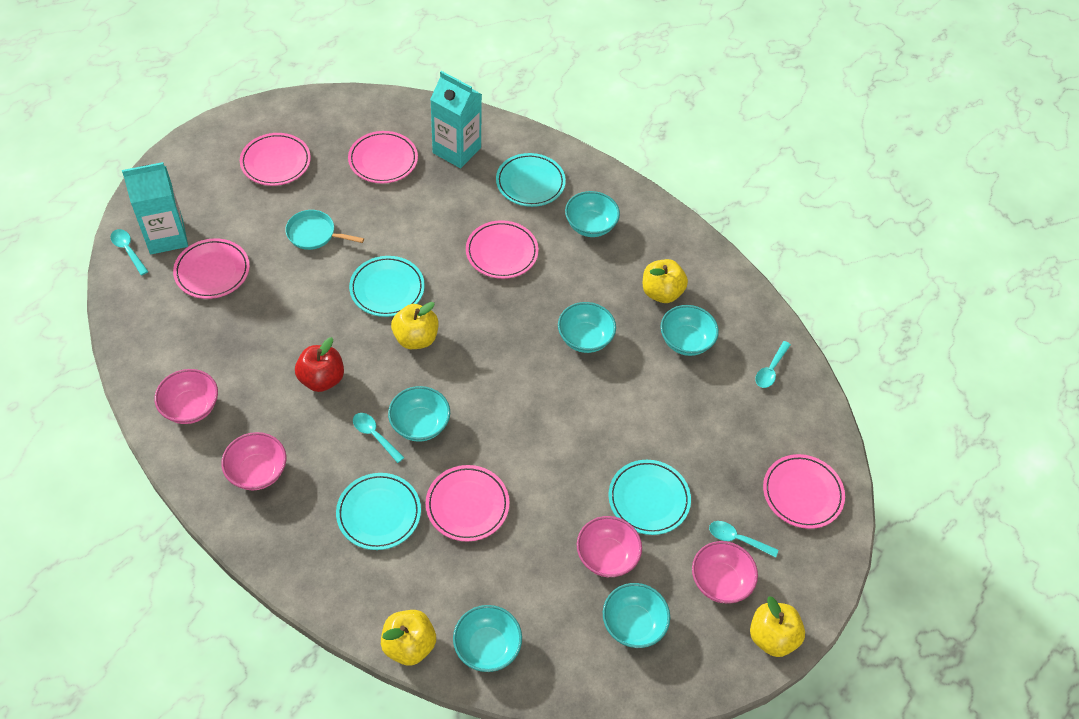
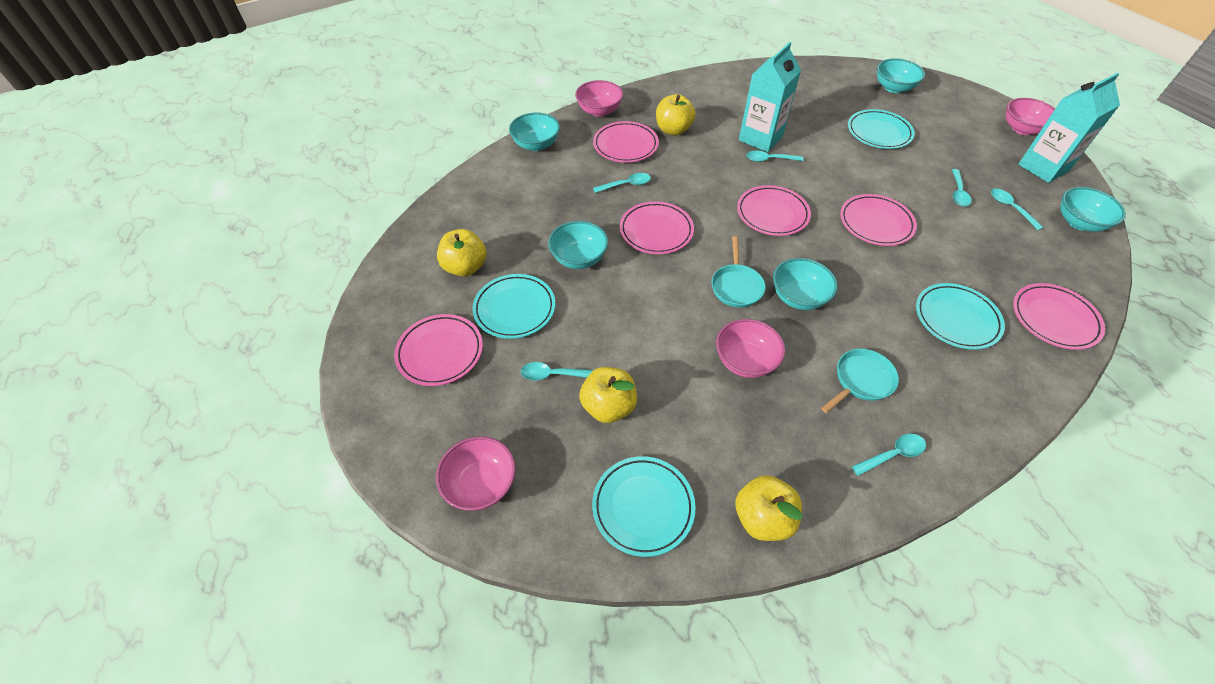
red apple: [295,337,344,392] = 1 -> none = 0
turquoise bowl: [388,386,450,442] [453,605,522,672] [558,302,616,353] [565,191,620,237] [603,583,670,648] [661,305,719,356] = 6 -> [509,113,560,151] [548,221,608,269] [773,258,837,310] [877,58,925,93] [1060,187,1126,232] = 5
turquoise pan: [285,210,364,250] = 1 -> [712,236,765,308] [821,349,899,413] = 2
turquoise spoon: [110,229,149,275] [353,413,404,463] [709,521,778,558] [755,341,791,388] = 4 -> [520,362,594,381] [593,173,651,193] [746,150,803,162] [852,434,926,476] [952,169,971,206] [991,188,1044,230] = 6

